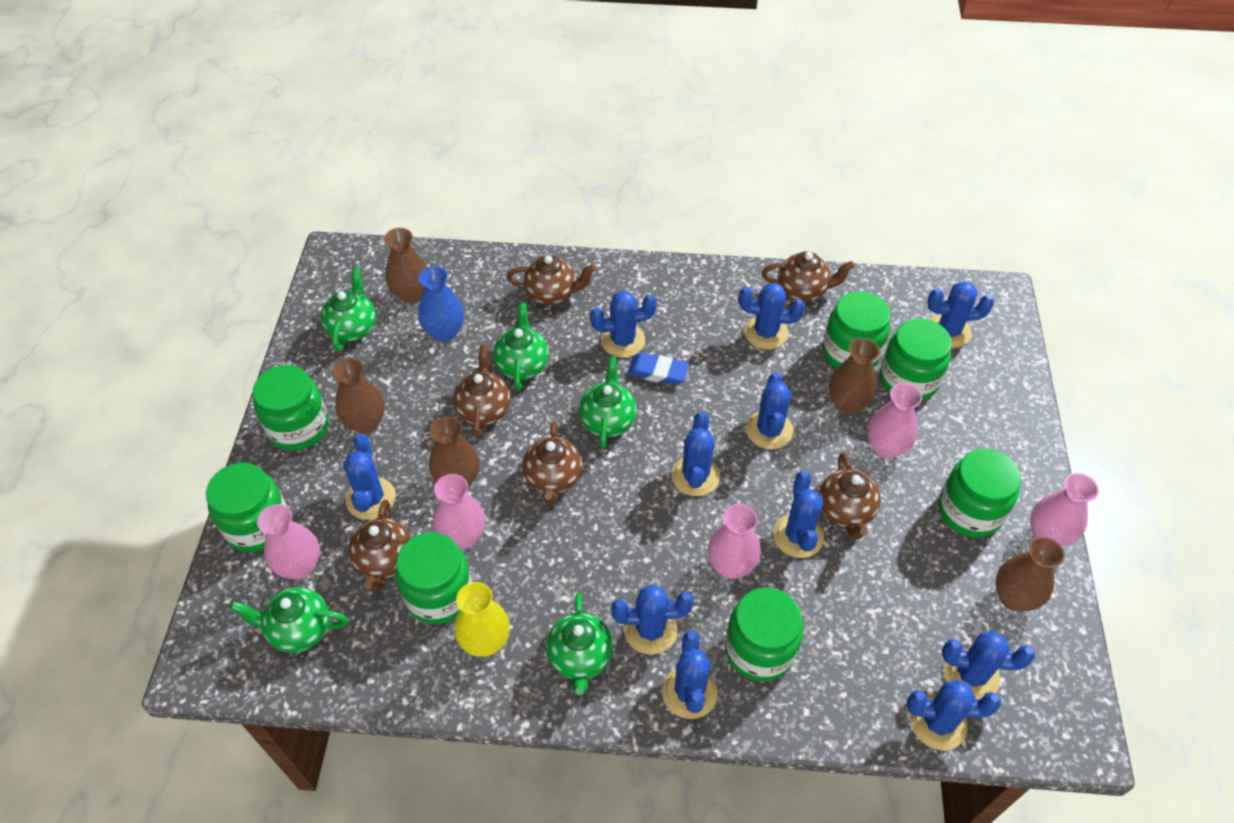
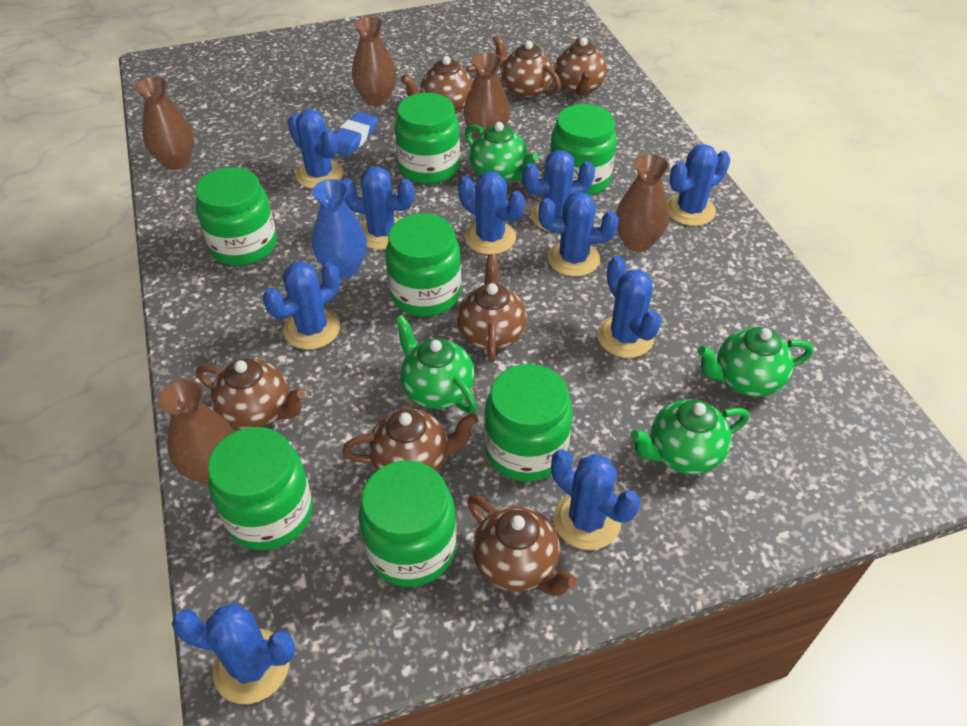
blue cactus: [343,434,396,520] [590,291,657,358] [611,584,694,655] [662,631,718,719] [671,412,720,496] [739,283,805,349] [746,373,794,449] [773,471,824,558] [907,679,1001,750] [927,281,994,348] [942,631,1035,700] = 11 -> [172,603,296,704] [263,261,340,350] [288,109,343,189] [343,166,414,250] [458,171,525,255] [522,150,595,232] [539,192,618,277] [551,450,640,550] [597,256,661,358] [667,144,730,226] = 10
brown teapot: [348,500,411,592] [453,346,511,438] [507,255,596,305] [522,421,582,505] [762,251,855,302] [819,452,881,539] = 6 -> [196,358,305,430] [342,408,478,472] [401,56,477,114] [457,254,527,362] [467,495,577,596] [493,34,561,99] [555,37,607,95] = 7
green teapot: [230,587,349,653] [321,267,376,351] [493,303,549,390] [546,593,613,695] [579,356,637,449] = 5 -> [395,315,477,413] [465,122,539,182] [631,399,749,474] [698,327,813,397] = 4
pink vase: [257,504,320,579] [433,474,485,549] [708,504,761,579] [867,383,922,459] [1030,473,1099,547] = 5 -> none = 0
yellow vase: [454,582,510,657] = 1 -> none = 0

